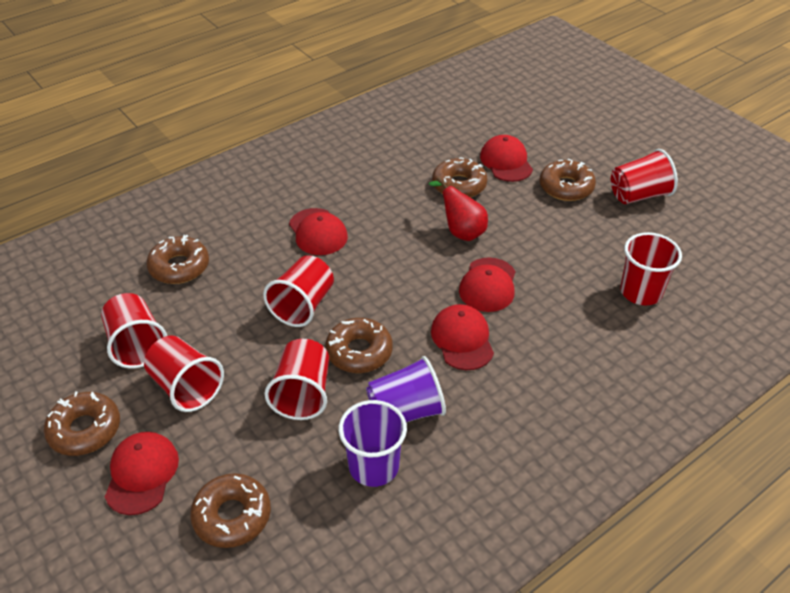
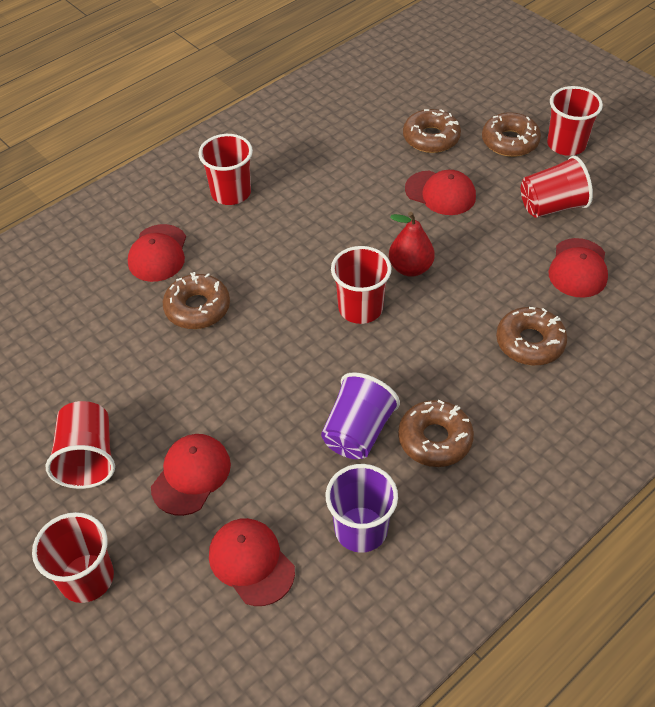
brown donut: [44,391,120,456] [146,235,209,284] [190,473,271,548] [325,318,393,373] [432,157,487,197] [540,159,596,201] = 6 -> [163,272,230,329] [398,400,474,467] [403,109,461,153] [482,112,541,157] [496,307,567,365] = 5

